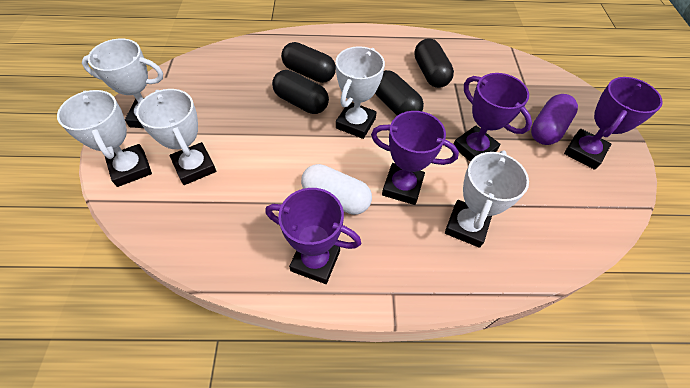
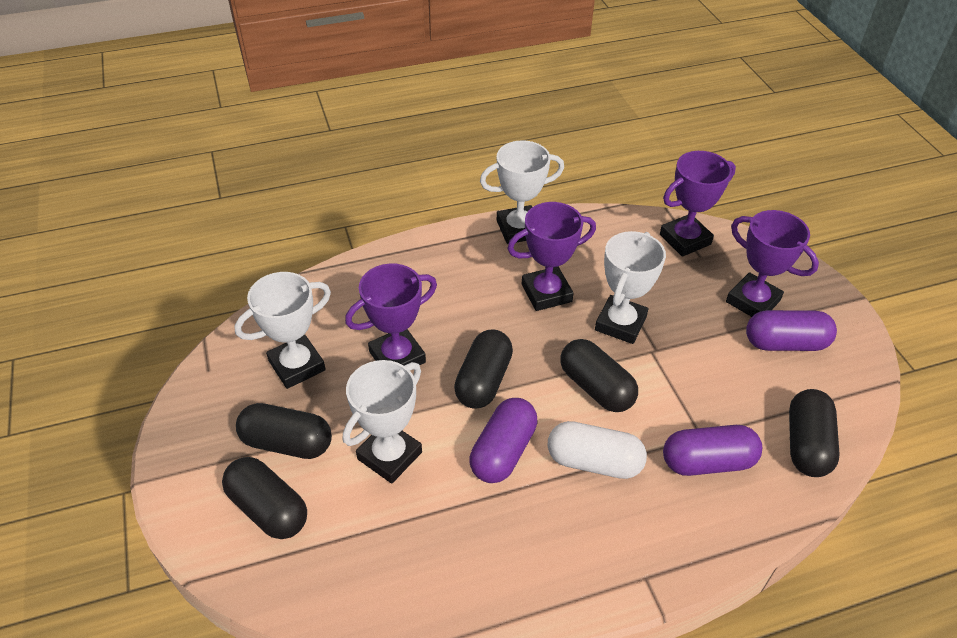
black capsule: [272,70,329,114] [281,42,336,83] [375,70,424,116] [414,38,454,88] = 4 -> [222,457,307,539] [236,403,332,459] [454,330,513,409] [560,339,638,412] [789,389,840,477] = 5
purple capsule: [531,94,578,145] = 1 -> [470,398,538,483] [663,425,762,476] [746,310,837,351] = 3
white trophy: [57,90,152,187] [81,39,163,128] [136,89,216,185] [336,46,385,139] [445,150,529,248] = 5 -> [235,272,331,389] [343,360,422,484] [480,140,564,244] [595,231,666,344] = 4

